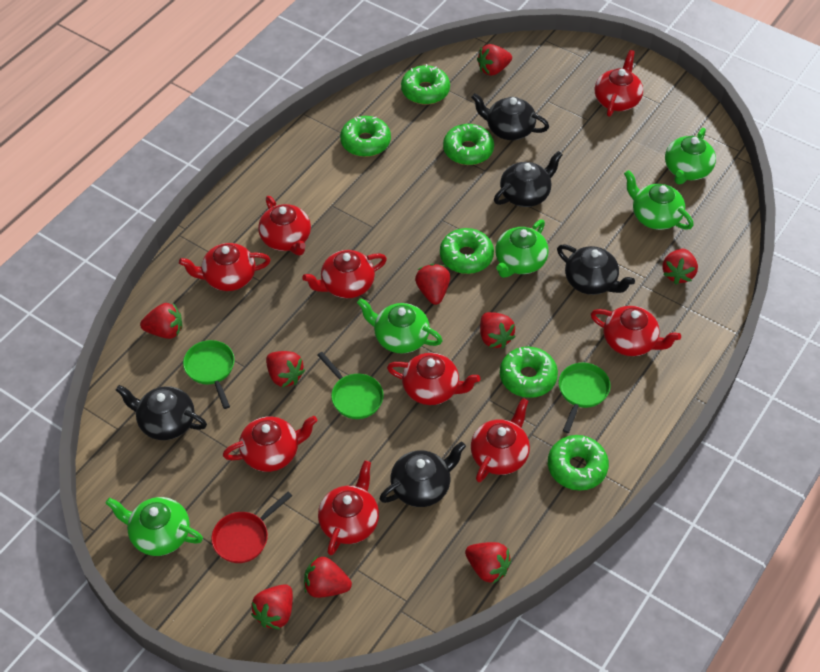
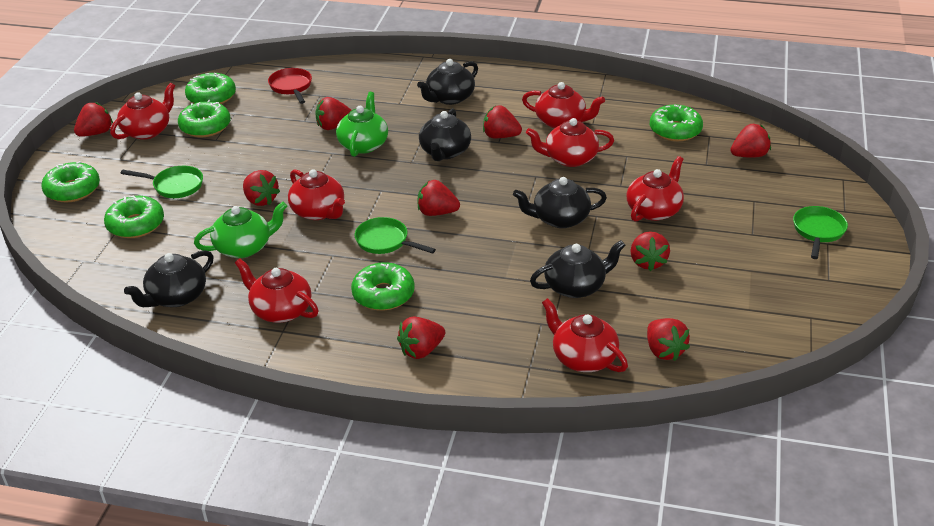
green teapot: [105,497,203,556] [357,298,443,354] [495,219,549,278] [624,170,694,230] [665,128,716,185] = 5 -> [194,202,287,258] [336,92,388,157] = 2
red teapot: [179,243,271,291] [223,416,317,472] [258,196,311,256] [302,250,387,298] [318,461,379,555] [387,353,480,405] [471,398,530,482] [591,306,681,356] [595,50,643,117] = 9 -> [110,83,175,140] [235,258,318,323] [288,169,345,220] [522,82,605,129] [526,118,614,167] [542,298,628,372] [627,156,684,222] = 7

